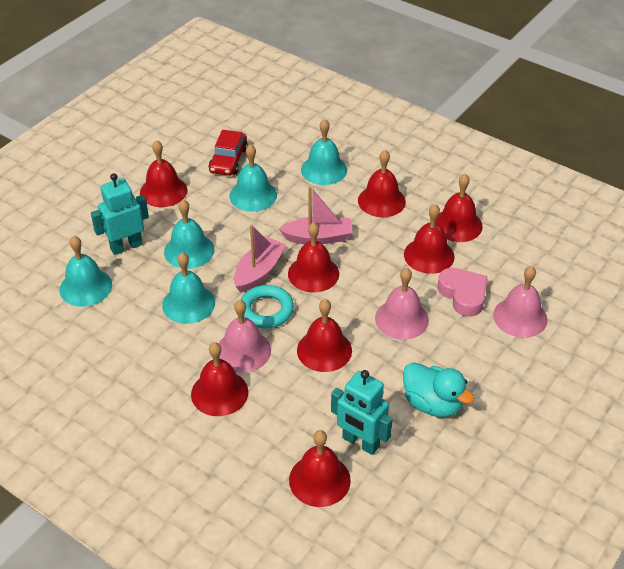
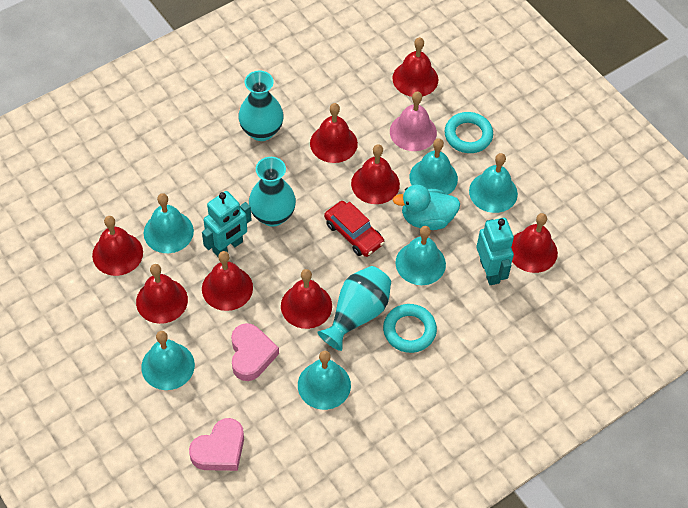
pink bell: [219,300,271,373] [375,268,429,340] [493,266,547,338] = 3 -> [390,91,437,151] = 1
pink boat: [234,225,286,292] [279,186,352,244] = 2 -> none = 0
pink heart: [438,268,488,317] = 1 -> [189,418,244,471] [231,323,279,381] = 2
turquoise bell: [59,236,112,307] [162,252,215,324] [164,200,215,269] [229,144,277,212] [301,119,347,185] = 5 -> [141,331,195,390] [144,193,194,253] [298,351,351,410] [395,226,446,285] [410,138,458,195] [469,153,518,213] = 6
turquoise ring: [241,285,294,328] = 1 -> [383,304,437,353] [445,112,493,153] = 2
turquoise vase: none = 0 -> [238,71,283,141] [249,157,296,227] [317,266,391,351] = 3

